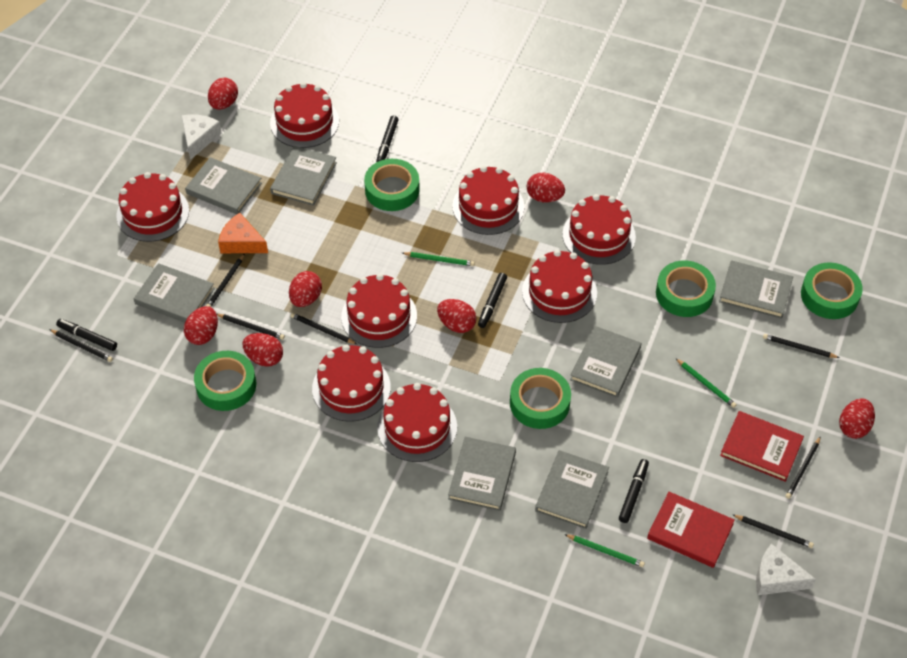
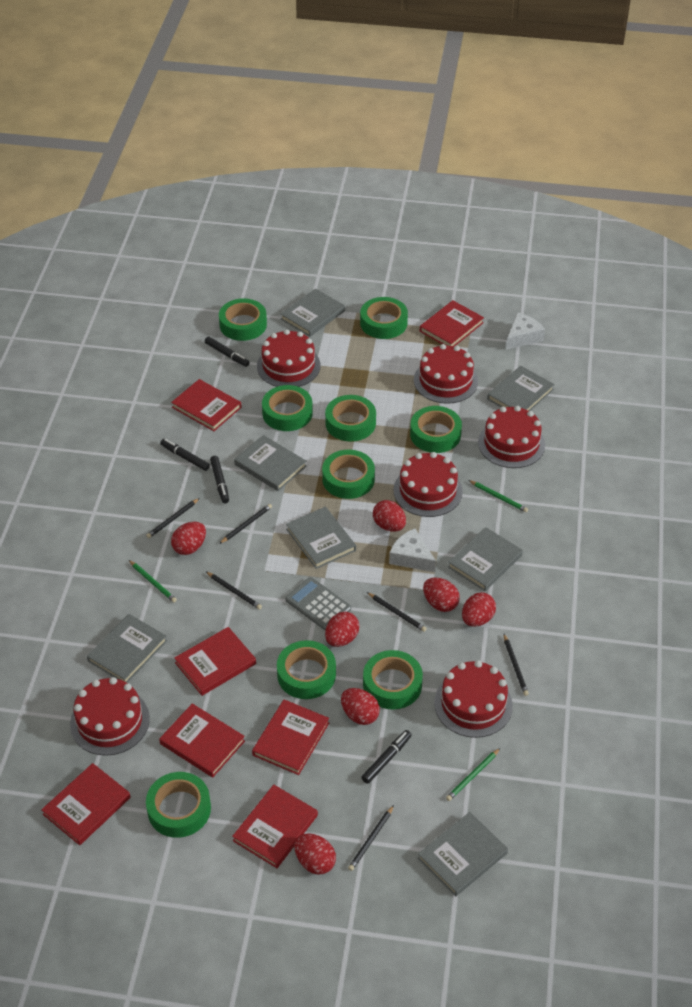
black pencil: [49,329,113,362] [206,253,245,307] [217,314,285,340] [291,313,357,344] [733,515,814,548] [763,334,839,358] [786,436,821,499] = 7 -> [146,498,200,538] [206,572,262,609] [219,504,272,544] [348,805,394,871] [367,592,427,632] [504,634,529,696] = 6
green tape: [194,351,256,411] [364,159,420,211] [510,368,571,429] [656,260,716,317] [801,262,863,319] = 5 -> [146,772,211,838] [219,298,267,341] [262,385,313,431] [277,640,336,699] [322,450,375,499] [325,395,376,441] [360,297,408,339] [363,650,423,710] [410,406,462,453] = 9
grey calculator: none = 0 -> [285,577,351,630] = 1
orange cheese: [218,213,268,253] = 1 -> none = 0
red book: [647,492,735,568] [720,411,804,482] = 2 -> [41,763,131,845] [159,703,245,778] [171,379,242,431] [174,627,256,696] [232,784,318,868] [252,699,329,775] [420,300,484,347] = 7
red cake: [116,172,189,242] [270,82,339,148] [312,344,391,422] [341,274,417,348] [377,383,457,462] [452,166,524,235] [522,250,597,323] [563,194,636,265] = 8 -> [70,677,150,756] [257,329,320,387] [394,452,463,517] [414,344,478,404] [434,660,513,738] [478,406,545,468] = 6

